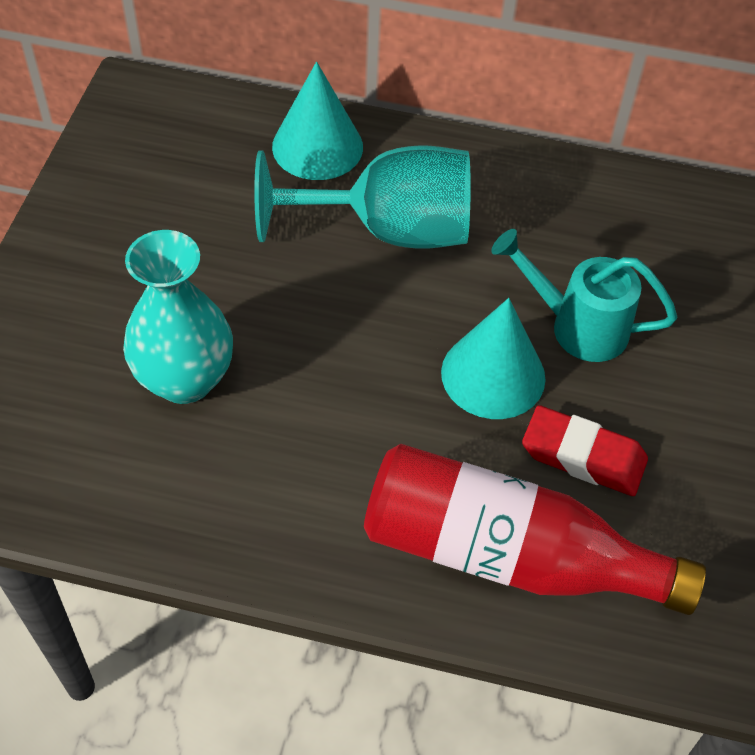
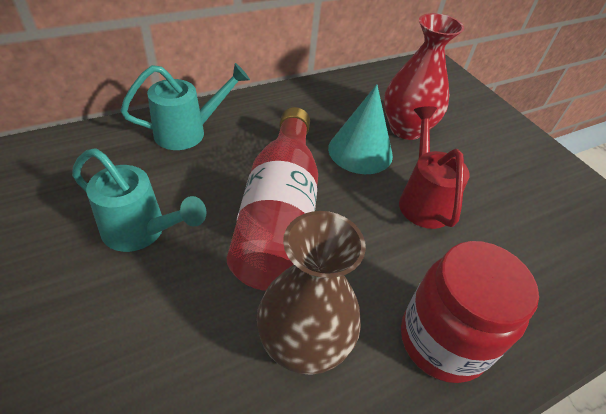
brown vase: none = 0 -> [257,211,366,375] = 1
red eraser: [522,405,648,496] = 1 -> none = 0
red jar: none = 0 -> [401,241,539,383] = 1
red vase: none = 0 -> [384,13,464,140] = 1
red watering can: none = 0 -> [399,106,470,229] = 1
turquoise cone: [272,62,363,180] [441,298,545,419] = 2 -> [328,84,393,174] = 1
turquoise goblet: [254,145,471,249] = 1 -> none = 0
turquoise vase: [123,230,233,404] = 1 -> none = 0
turquoise watering can: [491,229,677,362] = 1 -> [72,148,207,252] [120,63,250,150] = 2

